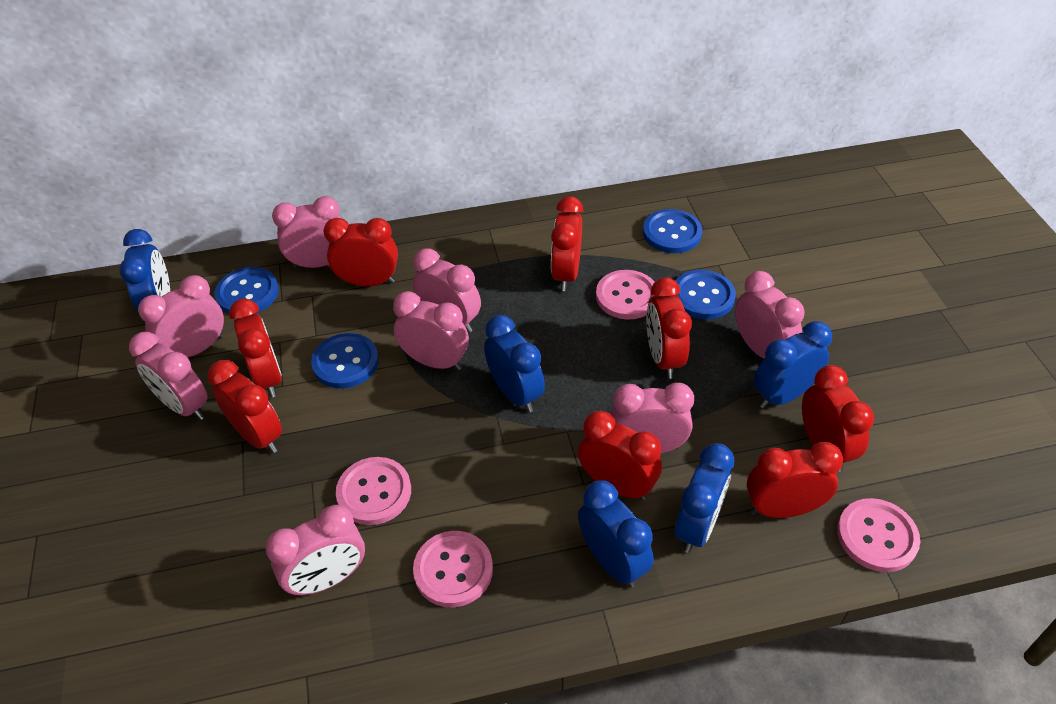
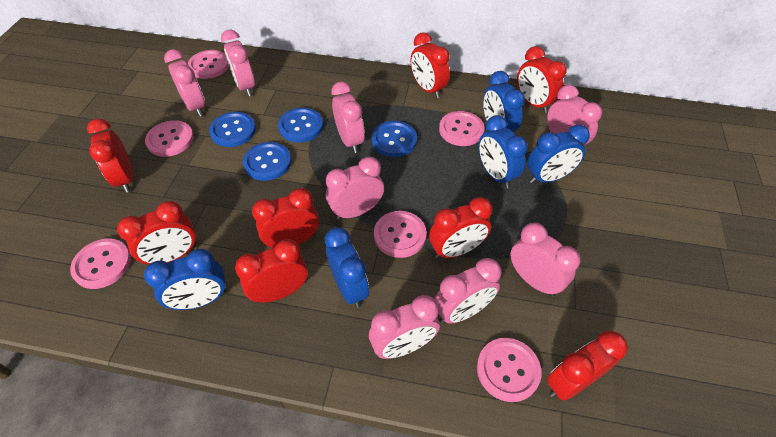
pink button: [336,457,411,525] [413,531,493,607] [596,270,655,320] [837,498,920,572] = 4 -> [70,239,131,289] [145,120,194,157] [188,50,229,79] [374,211,427,258] [439,111,485,146] [477,338,542,402] = 6

